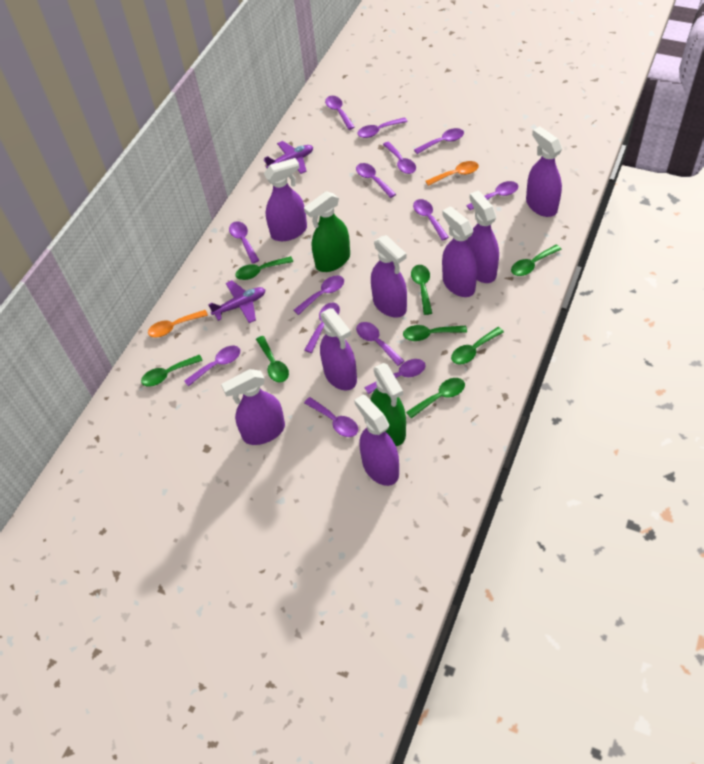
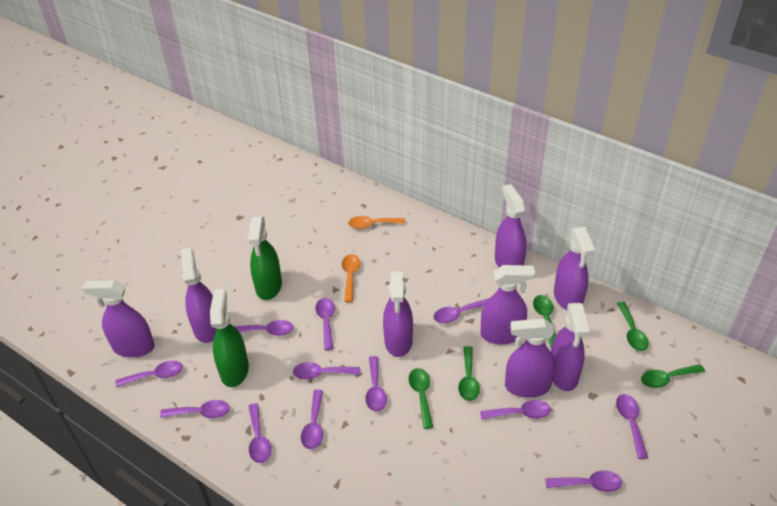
green spoon: [141,355,203,387] [235,256,293,280] [256,336,289,383] [403,325,467,341] [406,378,465,419] [411,265,432,315] [451,327,504,365] [511,245,562,276] = 8 -> [409,368,433,429] [458,346,480,401] [533,295,556,348] [617,302,649,351] [641,364,705,388] = 5
purple plane: [209,280,266,323] [264,141,313,174] = 2 -> none = 0
purple spoon: [184,346,240,387] [229,221,259,264] [294,275,344,315] [304,303,340,353] [304,397,358,437] [325,96,355,130] [356,163,396,198] [356,322,404,366] [357,117,408,138] [364,359,426,394] [383,142,416,174] [413,199,449,241] [414,128,464,154] [466,181,518,211] = 14 -> [115,361,183,387] [160,400,230,418] [234,320,293,336] [249,403,271,463] [293,362,360,379] [301,390,323,449] [315,298,335,350] [365,356,387,412] [434,298,489,323] [480,400,551,420] [545,471,622,492] [616,394,648,459] = 12

